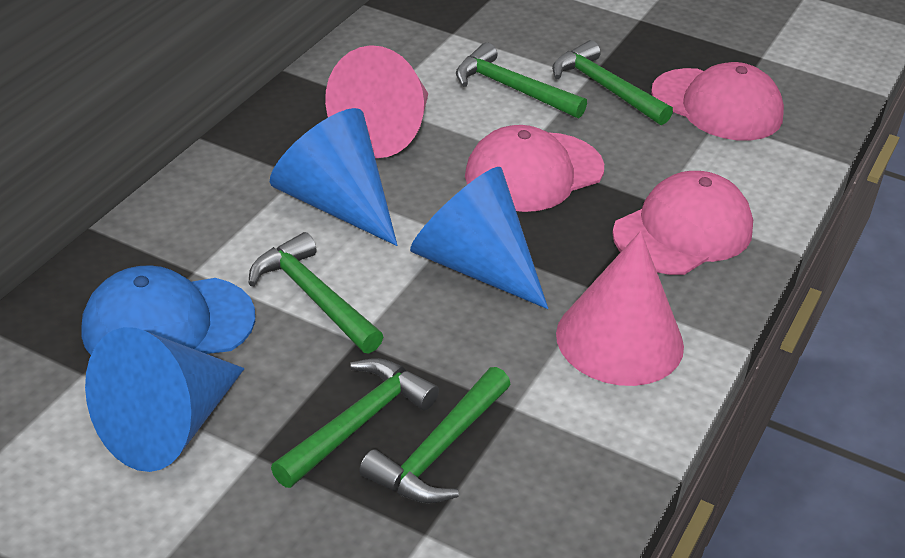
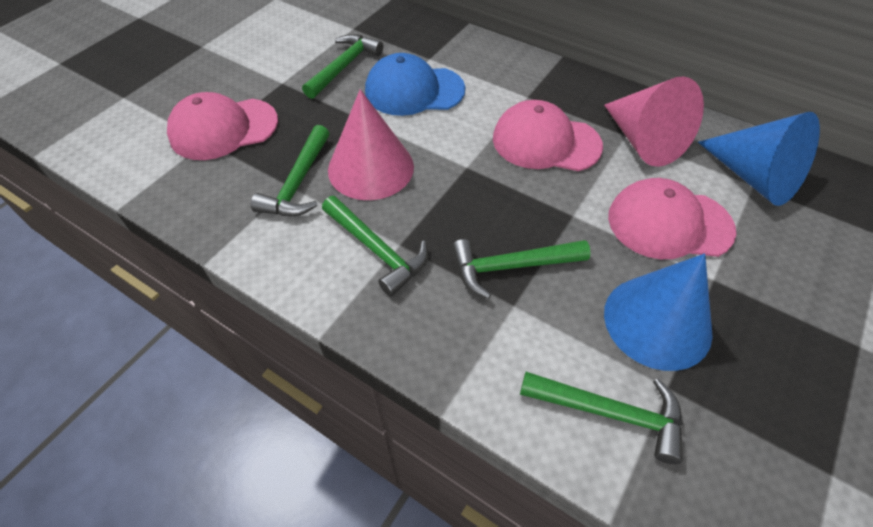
blue cone: [85,327,245,472] [270,108,398,246] [410,167,548,309] = 3 -> [604,253,713,371] [698,112,820,206] = 2

